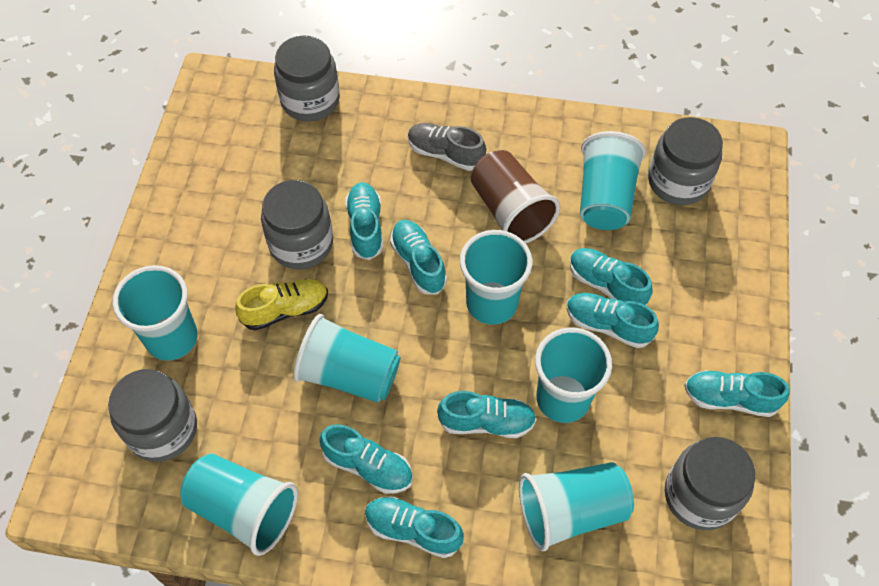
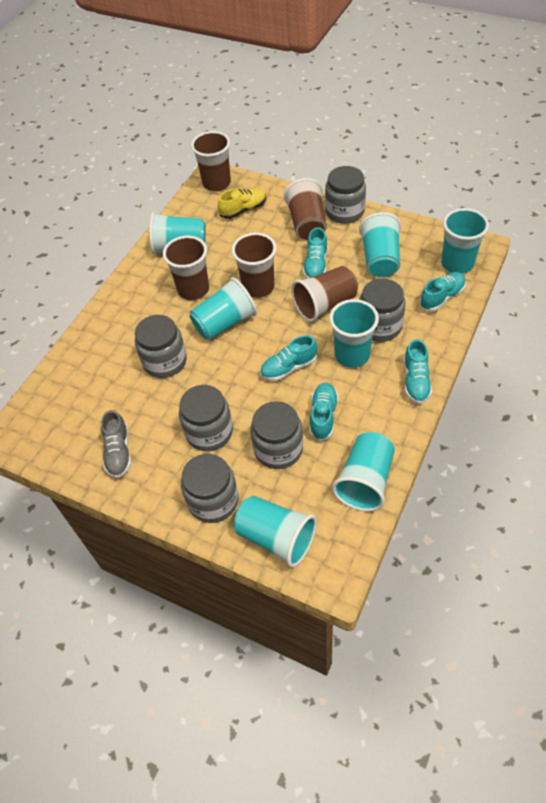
brown cup: [470,150,560,243] = 1 -> [163,236,209,300] [191,131,231,192] [232,233,277,298] [284,178,327,240] [291,266,358,322] = 5
grey jar: [108,369,197,462] [261,180,333,269] [274,36,340,122] [648,117,723,205] [665,437,755,530] = 5 -> [135,315,187,378] [179,385,233,451] [181,454,238,523] [250,401,303,469] [325,166,366,224] [359,278,406,342] = 6
turquoise shoe: [319,424,413,494] [345,182,383,260] [365,496,464,558] [390,220,447,294] [437,391,537,438] [567,293,659,348] [570,248,653,306] [684,370,790,417] = 8 -> [260,335,317,381] [303,227,328,278] [309,383,338,441] [404,339,432,404] [419,272,466,312] = 5

